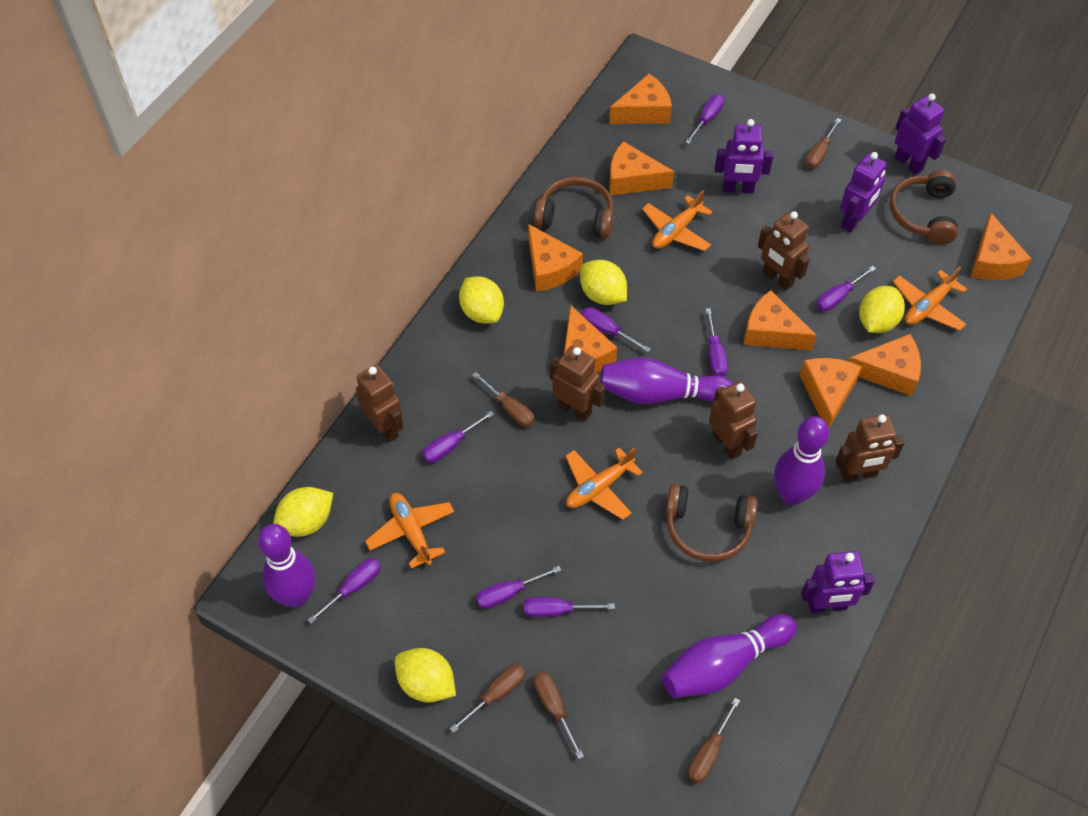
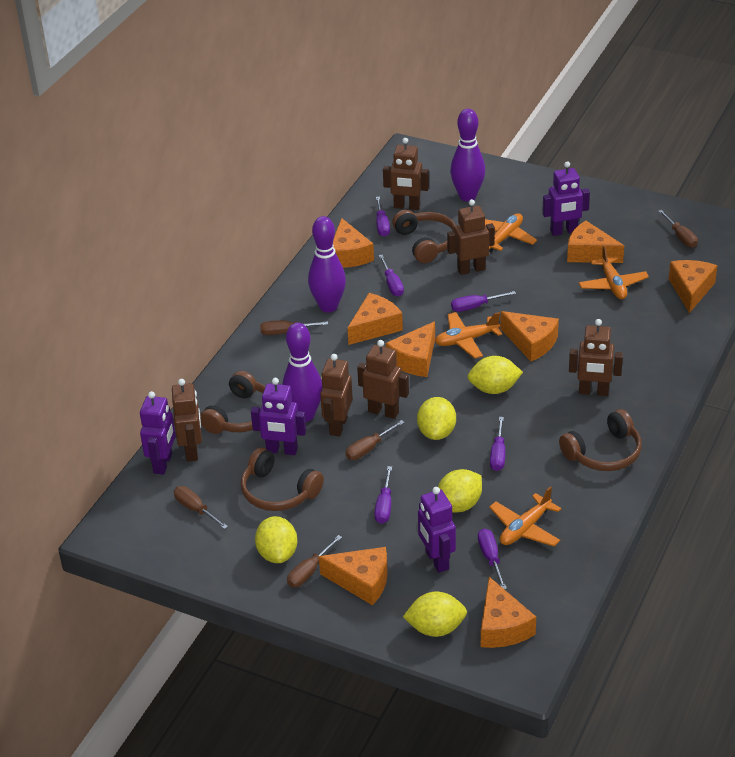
brown headphones: [534,177,614,238] [666,484,758,562] [889,170,958,245] = 3 -> [200,371,265,434] [241,448,324,511] [392,210,456,263] [559,409,642,471] = 4
brown robot: [356,364,404,443] [550,346,606,421] [709,381,758,460] [758,211,810,290] [835,414,904,482] = 5 -> [172,379,202,462] [320,354,353,436] [357,340,409,419] [383,138,429,210] [447,199,495,275] [569,319,623,396] = 6
purple bowling pin: [258,524,315,608] [600,357,734,404] [662,614,797,698] [774,416,829,505] = 4 -> [282,323,323,422] [308,216,346,312] [450,109,485,201] = 3
purple screwdriver: [308,558,381,624] [422,411,494,463] [476,566,561,609] [524,597,615,617] [581,307,651,352] [685,94,724,144] [705,308,728,376] [816,266,876,312] = 8 -> [375,466,392,524] [376,197,390,237] [378,255,404,297] [451,291,516,312] [478,529,507,589] [490,417,505,471] = 6

